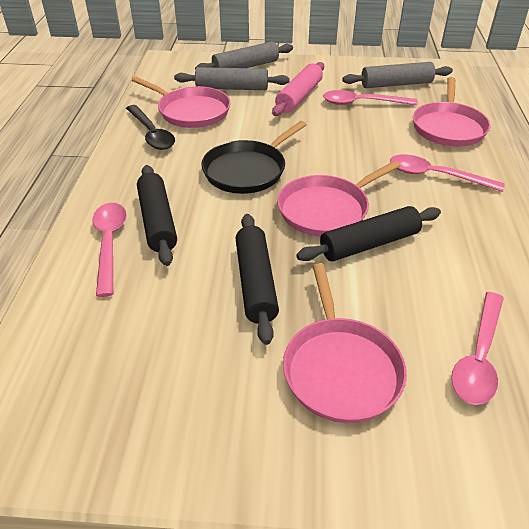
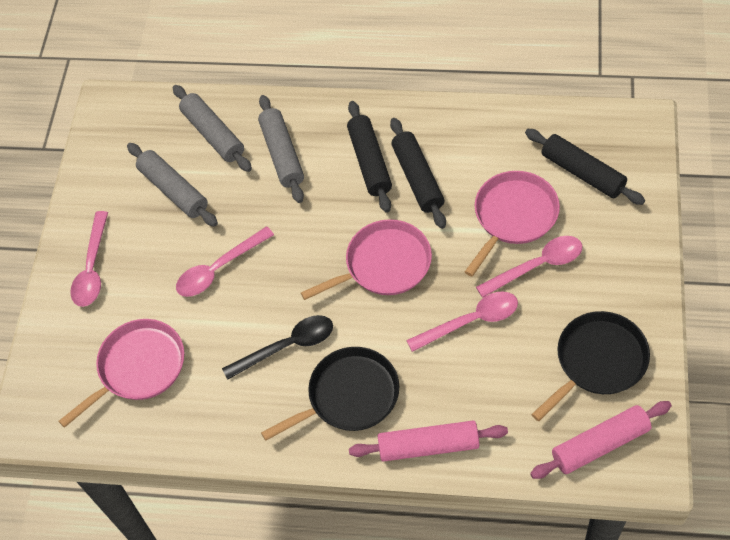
black pan: [201,121,307,194] = 1 -> [261,347,399,441] [531,311,650,421] = 2
pink pan: [132,77,231,128] [277,161,400,237] [283,263,407,423] [413,77,491,147] = 4 -> [59,319,184,428] [301,219,432,300] [465,171,560,276] = 3
pink rolling pin: [272,62,324,116] = 1 -> [349,421,508,462] [530,401,672,479] = 2

